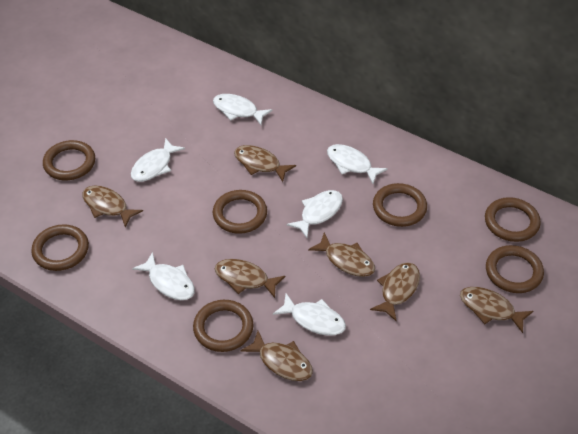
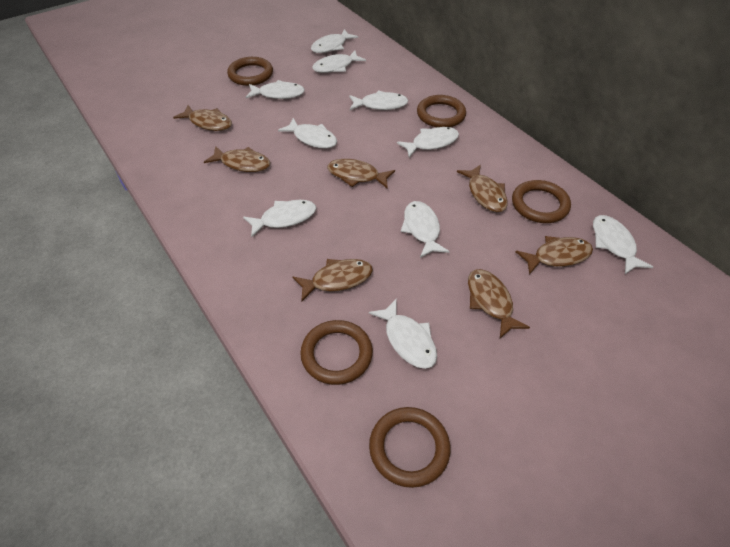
brown ring: [31,224,89,271] [43,140,95,180] [193,300,254,352] [213,190,267,234] [373,183,427,227] [485,197,541,242] [486,245,544,293] = 7 -> [227,57,273,86] [300,320,373,385] [369,407,451,488] [417,95,466,127] [512,180,571,223] = 5
white fish: [131,138,185,182] [132,252,195,300] [213,94,273,125] [273,293,346,336] [286,190,343,238] [327,144,388,184] = 6 -> [243,200,316,238] [246,80,305,99] [278,118,337,148] [311,29,358,53] [312,51,366,73] [349,90,408,110] [369,298,437,369] [397,127,459,157] [401,201,450,258] [593,215,653,274] = 10

